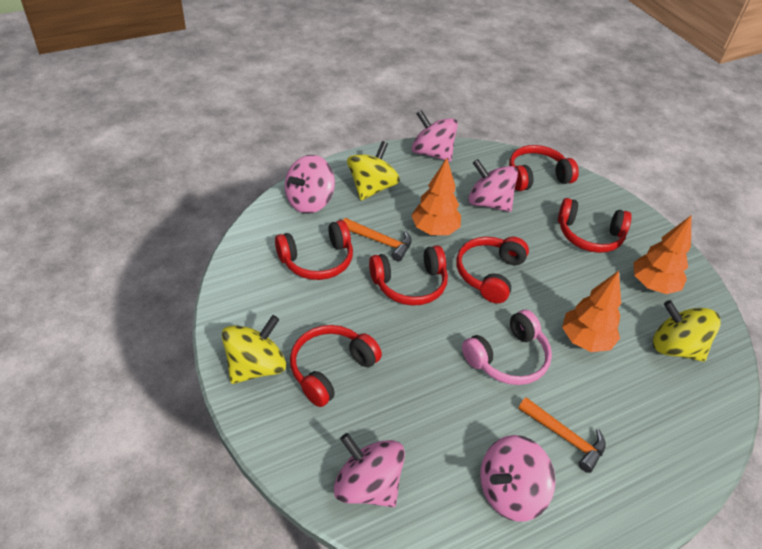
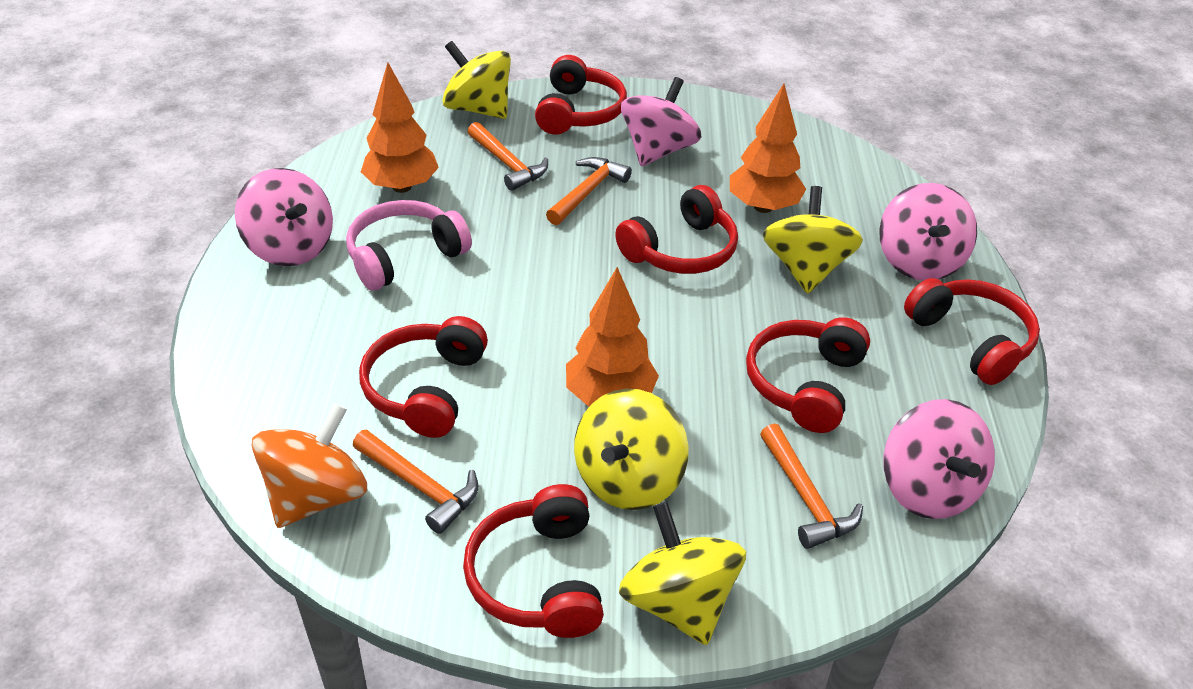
orange hammer: [343,218,412,261] [518,397,606,473] = 2 -> [353,430,478,534] [468,122,548,191] [546,157,632,225] [760,423,863,549] = 4
orange spinning top: none = 0 -> [252,403,367,528] = 1
pink spinning top: [285,155,335,214] [334,433,405,507] [412,110,458,162] [468,159,518,212] [480,435,555,522] = 5 -> [235,168,333,266] [621,77,701,166] [879,183,977,281] [883,399,995,519] = 4
yellow spinning top: [222,315,286,384] [347,141,400,200] [653,300,721,362] = 3 -> [442,41,511,119] [574,389,689,510] [619,502,746,645] [763,186,863,294] = 4

